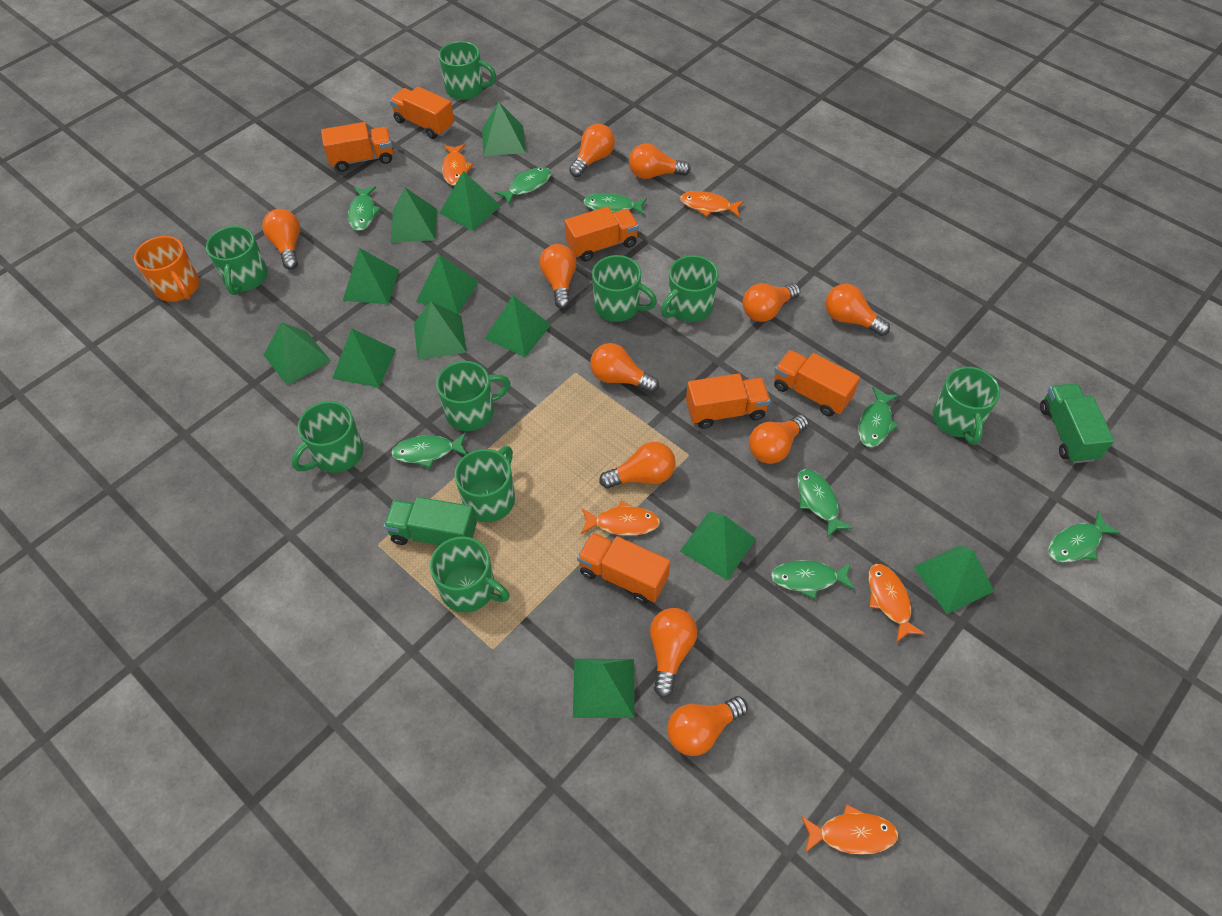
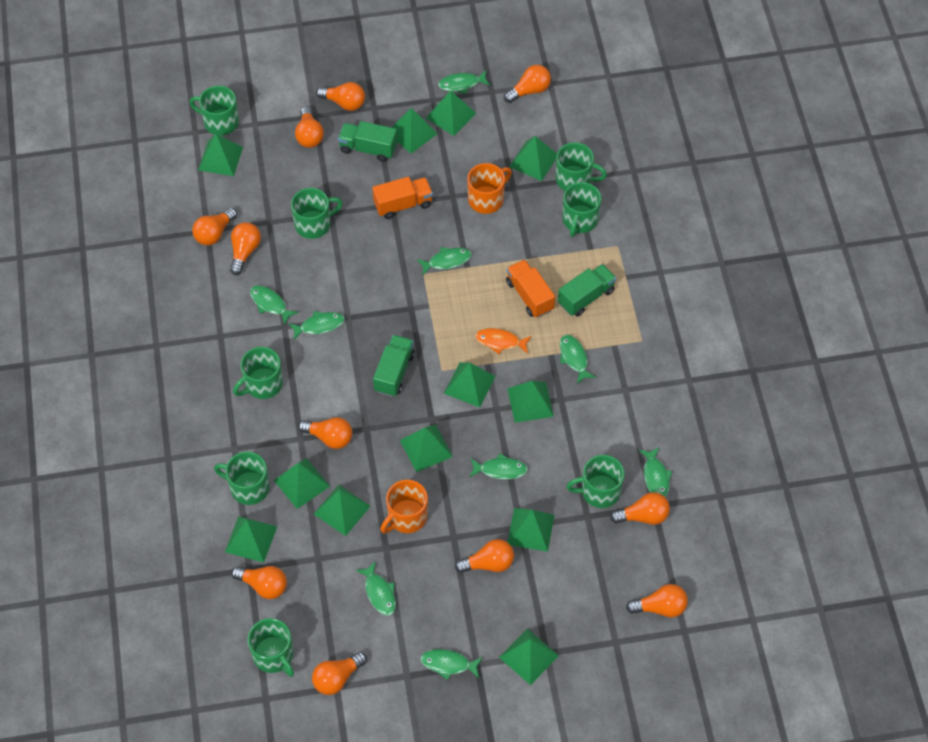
green fish: [348,186,381,231] [391,433,467,468] [495,167,551,204] [583,193,647,215] [771,560,855,599] [797,469,853,537] [858,387,899,447] [1048,511,1120,562] = 8 -> [250,285,299,325] [288,311,345,341] [356,561,396,616] [417,247,472,275] [420,649,483,680] [438,70,490,94] [469,453,528,479] [560,335,596,384] [639,447,672,497] = 9
green mug: [206,226,268,295] [291,401,364,473] [430,536,510,613] [436,361,511,431] [439,41,497,100] [455,446,515,522] [592,255,657,322] [661,255,718,322] [932,366,1000,445] = 9 -> [189,86,239,135] [214,452,269,505] [233,347,283,399] [248,618,294,677] [291,188,343,239] [556,142,607,191] [563,182,601,237] [566,455,625,508] = 8
green truck: [384,497,477,545] [1040,383,1114,463] = 2 -> [338,121,397,162] [373,335,415,397] [558,264,616,317] = 3
orange fish: [442,144,473,186] [581,501,660,536] [680,191,744,217] [801,804,898,855] [869,564,925,643] = 5 -> [475,328,532,354] = 1
orange mug: [134,236,200,302] = 1 -> [380,480,428,533] [467,163,512,214] = 2
orange truck: [321,122,393,172] [390,86,454,139] [565,206,639,262] [577,532,670,604] [686,373,770,429] [774,350,860,417] = 6 -> [372,177,433,219] [506,259,555,318] = 2

